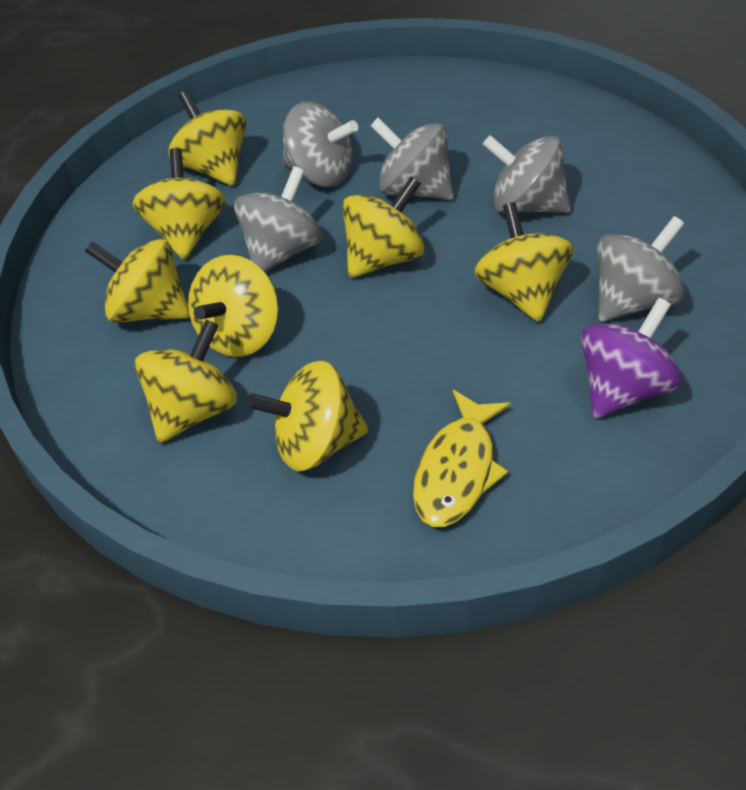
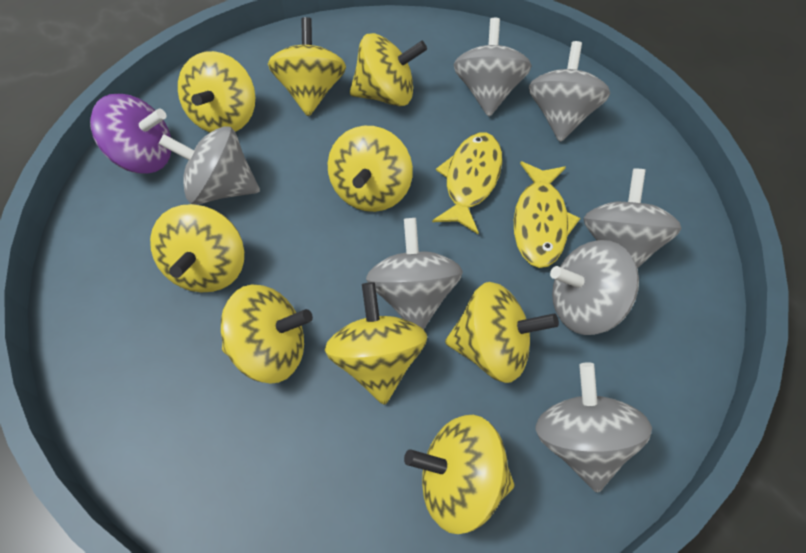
grey spinning top: [234,166,322,272] [282,102,358,187] [370,118,454,200] [482,135,571,214] [597,216,685,321] = 5 -> [159,126,260,205] [366,218,463,330] [453,18,532,116] [529,41,610,142] [535,362,652,493] [550,240,639,335] [583,168,681,269] = 7
yellow fish: [413,390,511,527] = 1 -> [432,132,502,234] [514,161,580,268] = 2
yellow spinning top: [85,239,190,323] [132,148,226,260] [135,320,237,443] [168,91,246,186] [188,255,279,357] [247,361,369,471] [342,177,424,278] [474,202,573,322] = 8 -> [150,204,244,292] [178,51,255,132] [221,285,313,384] [268,17,346,117] [325,282,427,405] [328,126,413,212] [350,33,427,106] [404,415,515,534] [445,282,559,383] = 9

